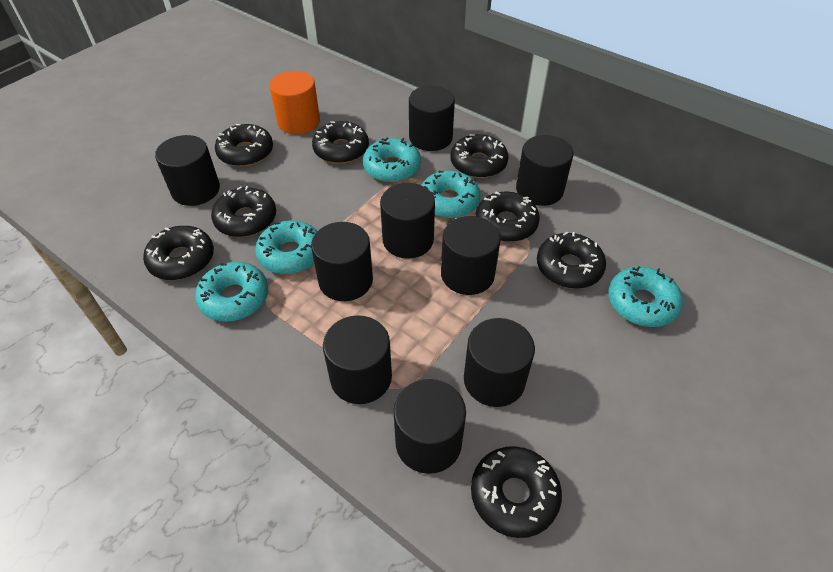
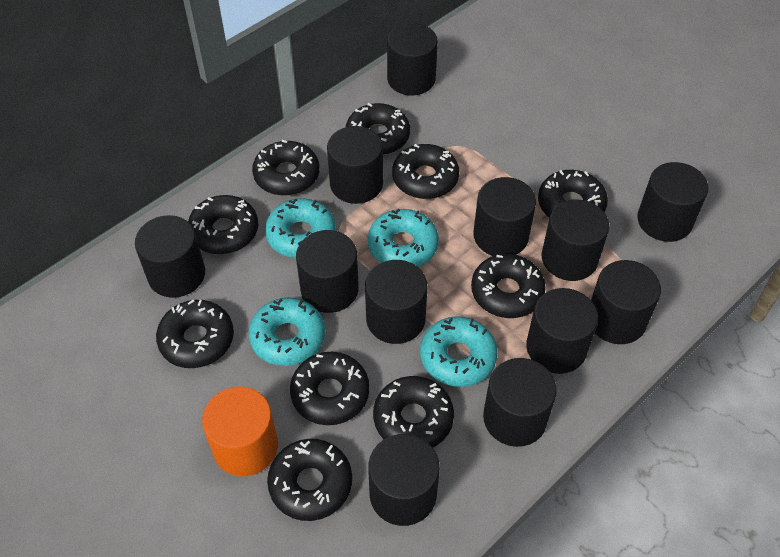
black cylinder: [155,135,220,206] [311,222,373,301] [323,315,392,404] [380,183,435,259] [394,379,466,474] [409,86,455,151] [441,216,501,295] [464,318,535,407] [516,135,573,206] = 9 -> [135,215,205,298] [296,230,359,313] [327,126,383,204] [365,260,427,344] [368,434,440,526] [387,23,438,95] [473,177,536,256] [483,358,557,447] [526,288,598,374] [541,200,609,281] [591,260,661,344] [637,162,708,242] = 12
black donut: [143,226,214,280] [211,186,276,237] [215,124,273,167] [312,121,369,164] [450,134,509,178] [471,446,562,538] [475,192,540,242] [537,232,606,289] = 8 -> [156,300,234,368] [188,195,258,254] [252,140,320,196] [267,439,352,521] [290,352,370,425] [346,103,410,155] [373,376,454,448] [392,144,459,199] [471,254,546,318] [538,170,608,218] = 10
turquoise donut: [195,262,268,322] [255,220,317,274] [363,137,421,183] [422,171,481,218] [608,266,683,327] = 5 -> [249,297,325,366] [265,198,336,258] [368,209,439,267] [420,316,498,387] = 4

